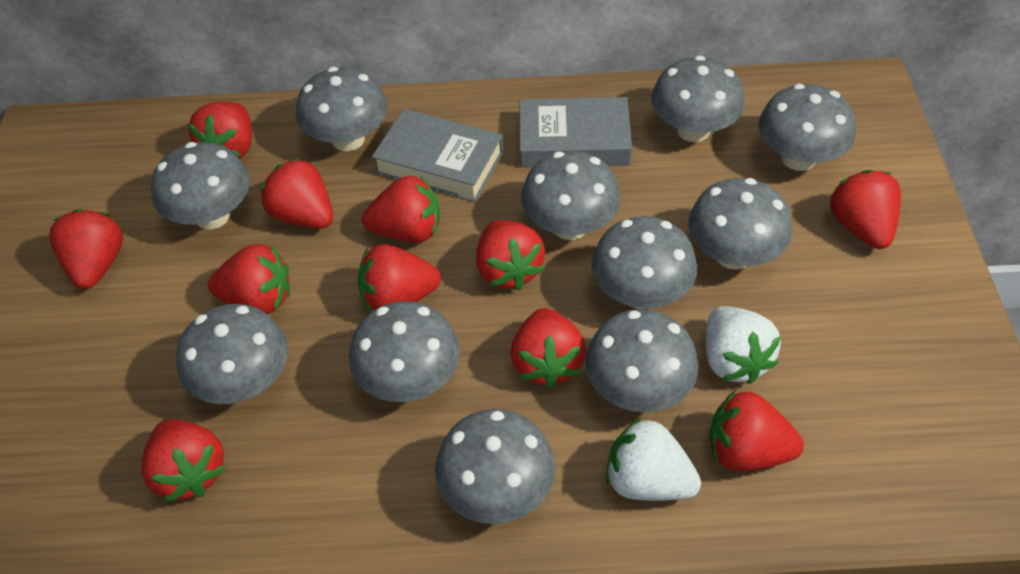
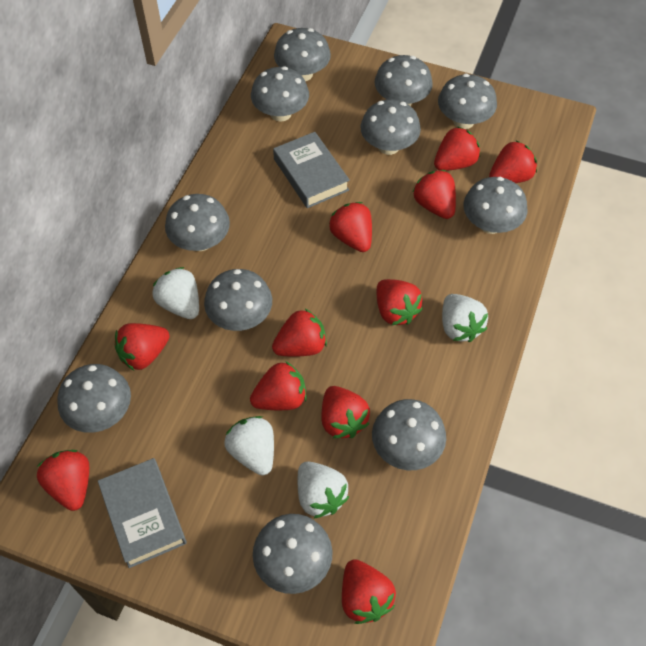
white strawberry: [606,417,701,501] [705,306,781,384] = 2 -> [153,267,199,319] [224,416,274,475] [298,462,349,519] [442,294,488,342] = 4

